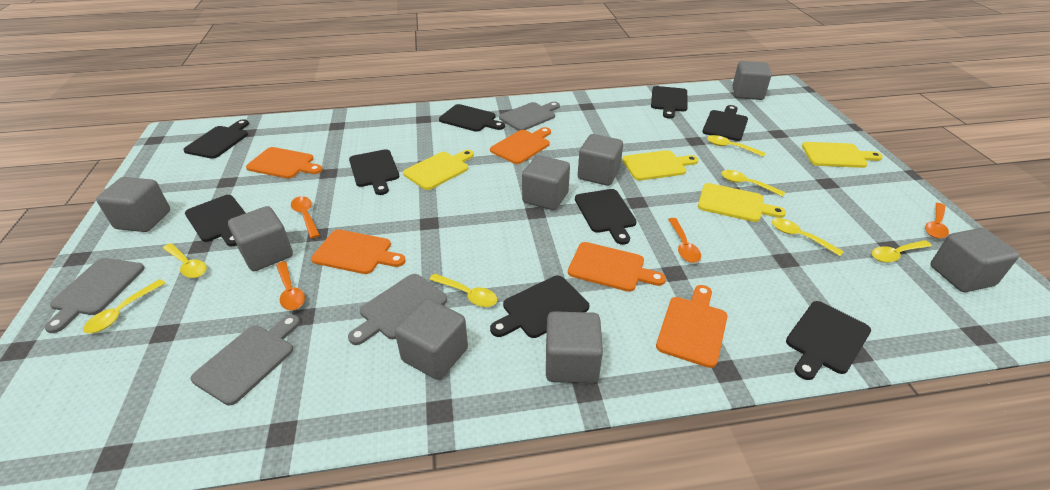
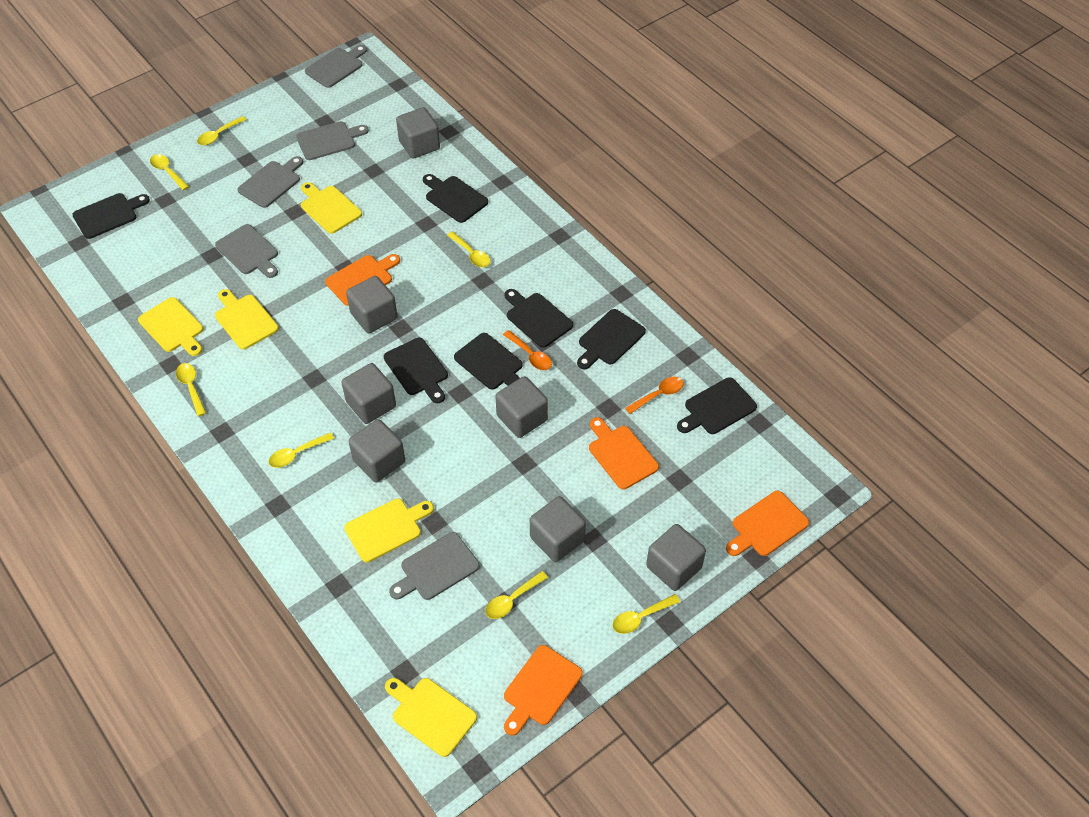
black cutting board: [183,119,249,159] [185,195,245,246] [349,149,399,195] [439,104,505,132] [490,276,589,338] [575,189,637,245] [651,86,688,119] [702,105,748,141] [786,301,871,380] = 9 -> [72,193,150,239] [384,337,448,403] [423,174,488,223] [454,333,523,390] [504,289,573,348] [577,309,646,369] [677,377,757,434] = 7
grey cube: [96,177,170,232] [228,206,293,271] [395,299,468,380] [522,155,570,210] [546,311,603,383] [578,134,623,186] [733,61,772,100] [930,228,1019,292] = 8 -> [342,363,396,424] [346,276,398,333] [349,419,405,482] [396,107,440,159] [495,376,548,438] [530,496,586,562] [646,524,706,591] = 7
grey cutting board: [44,258,145,333] [191,315,300,405] [348,274,447,345] [499,102,560,131] = 4 -> [215,224,278,278] [237,156,303,208] [296,121,369,160] [305,45,367,88] [389,532,479,600] = 5
orange cutting board: [246,147,323,179] [311,230,406,274] [490,127,551,164] [568,242,666,292] [656,285,727,368] = 5 -> [325,254,400,306] [504,645,583,736] [589,417,659,489] [726,491,809,556] = 4
orange spoon: [276,261,305,310] [291,196,320,239] [668,218,701,263] [925,203,949,239] = 4 -> [503,330,552,370] [625,377,684,414] = 2
yellow cutting board: [403,150,474,190] [622,150,699,181] [698,183,786,222] [802,142,883,168] = 4 -> [138,297,203,356] [215,289,279,349] [301,182,362,234] [344,499,434,563] [385,678,477,757] = 5

